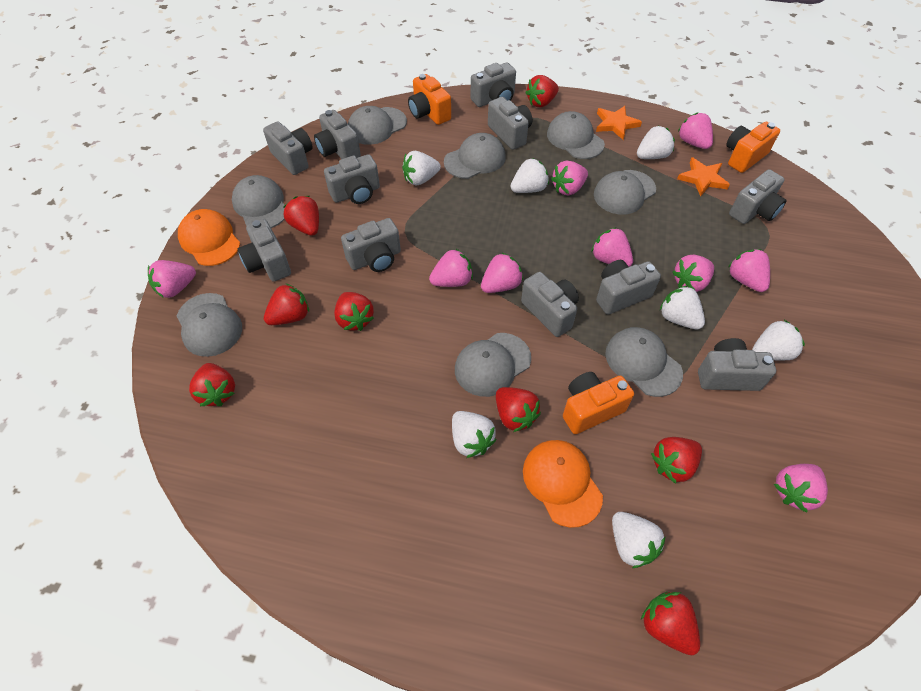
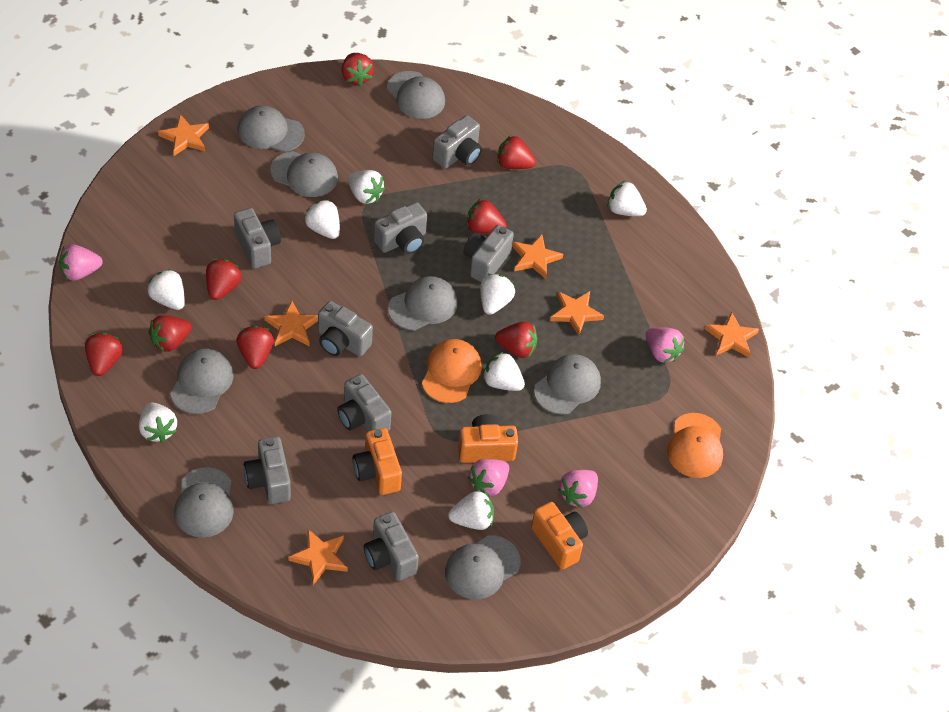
grey camera: [238,219,291,282] [263,122,313,175] [314,110,361,159] [324,154,380,204] [341,218,401,272] [470,63,516,107] [488,97,532,150] [521,272,579,337] [596,260,661,314] [698,338,776,391] [729,169,787,224] = 11 -> [234,208,281,269] [244,436,291,504] [318,301,373,356] [337,374,392,432] [364,512,419,581] [374,202,427,254] [432,115,482,169] [464,225,514,282] = 8
orange star: [596,106,642,140] [677,157,730,197] = 2 -> [158,115,209,156] [264,301,318,346] [288,529,348,585] [512,234,563,279] [550,291,604,336] [705,312,759,358] = 6
pink strawberry: [148,260,196,298] [429,249,473,287] [481,252,523,293] [551,161,588,195] [591,227,633,267] [673,255,714,292] [678,112,713,149] [728,249,770,292] [774,464,828,513] = 9 -> [59,244,103,281] [468,459,509,497] [558,470,598,508] [646,327,684,363] = 4
white strawberry: [402,151,441,185] [452,411,497,458] [510,158,549,193] [612,512,666,568] [637,126,675,159] [660,286,705,329] [752,320,805,360] = 7 -> [139,402,177,443] [147,269,185,310] [304,200,340,239] [348,170,385,204] [448,491,494,530] [480,274,515,315] [483,352,525,391] [608,181,647,216] = 8

